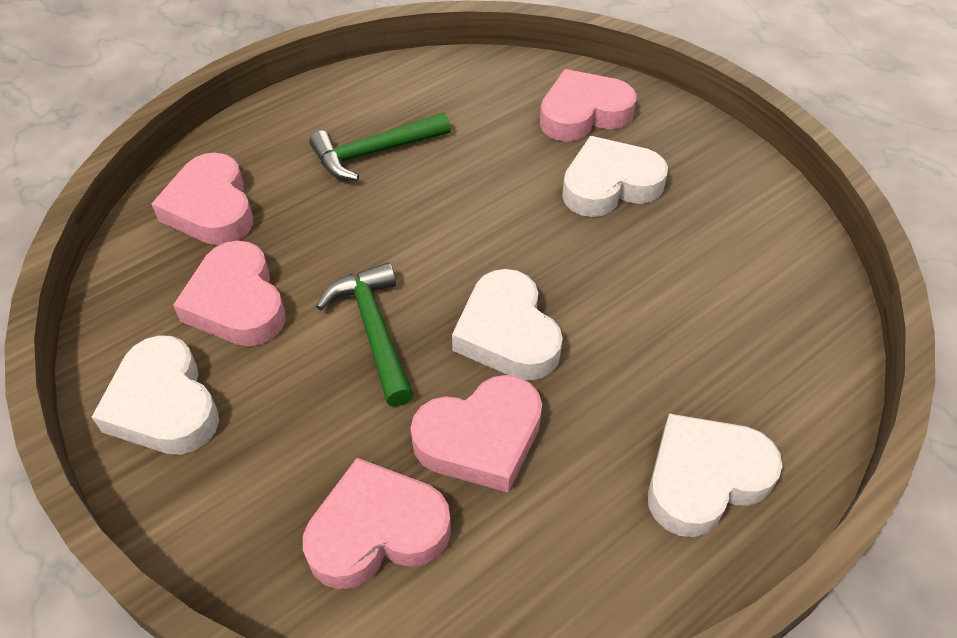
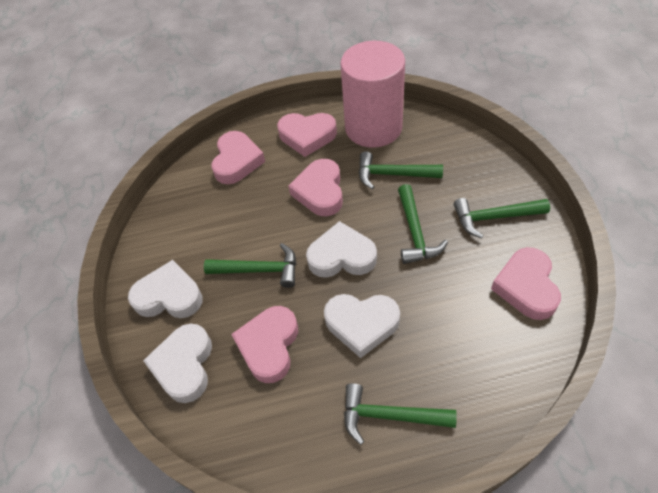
green hammer: [309,112,451,181] [316,262,414,407] = 2 -> [204,243,296,288] [344,383,457,445] [359,151,443,189] [398,184,448,264] [454,198,550,239] = 5
pink cylinder: none = 0 -> [340,41,405,148] = 1

